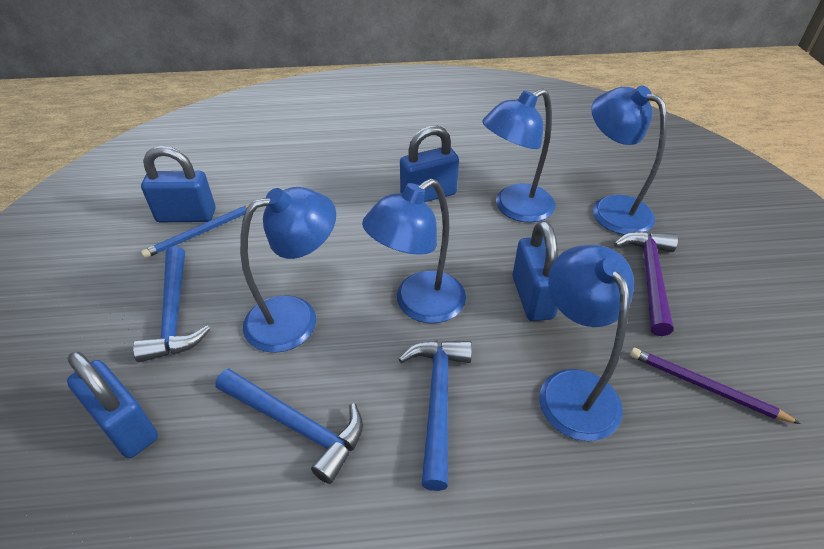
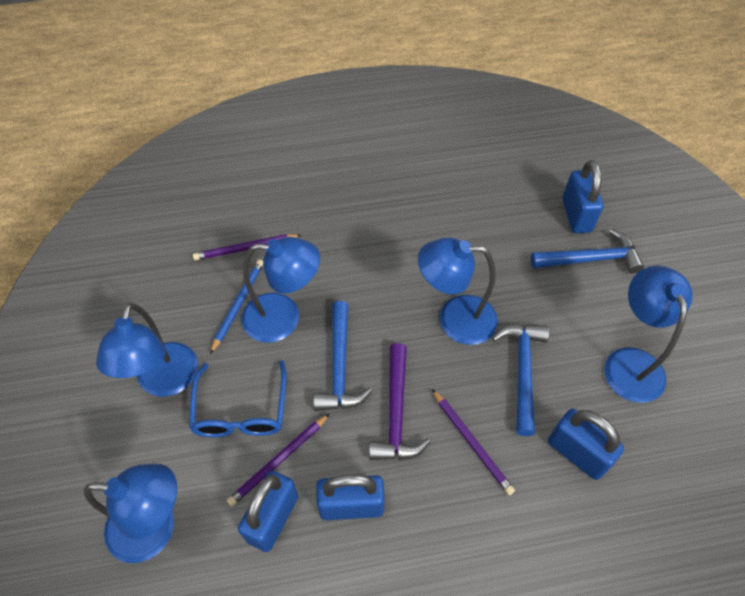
blue glasses: none = 0 -> [189,360,286,437] = 1
purple pencil: [630,348,801,424] = 1 -> [193,234,301,260] [227,414,329,507] [432,389,515,495] = 3

